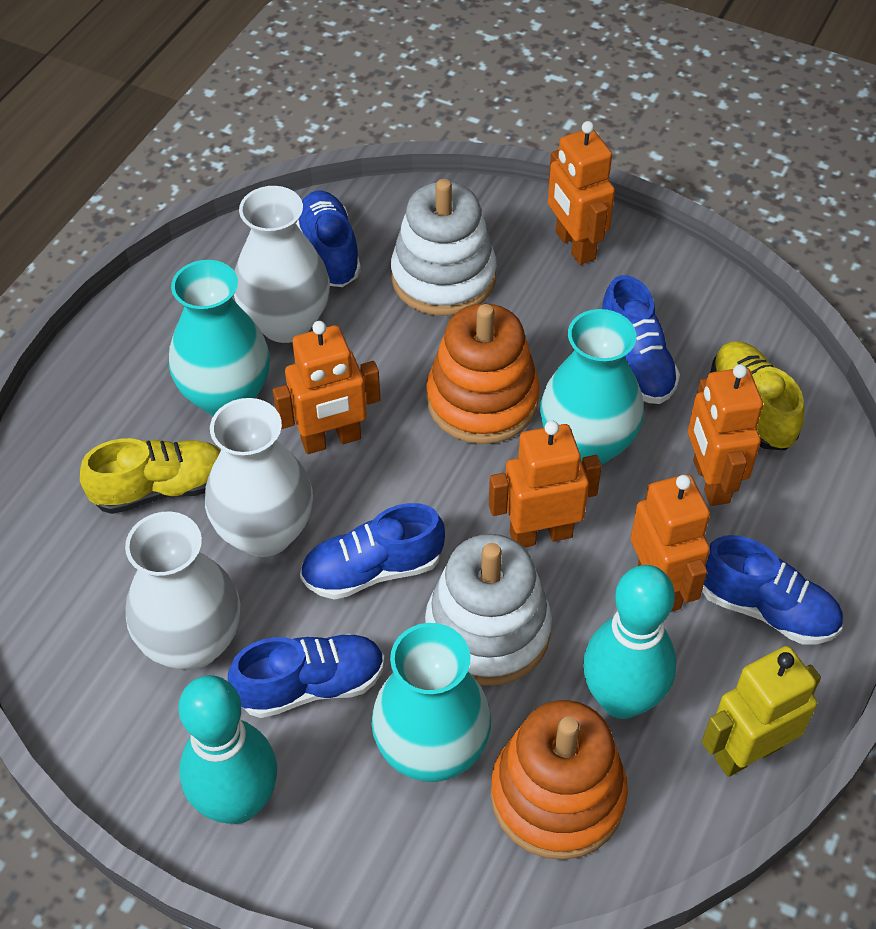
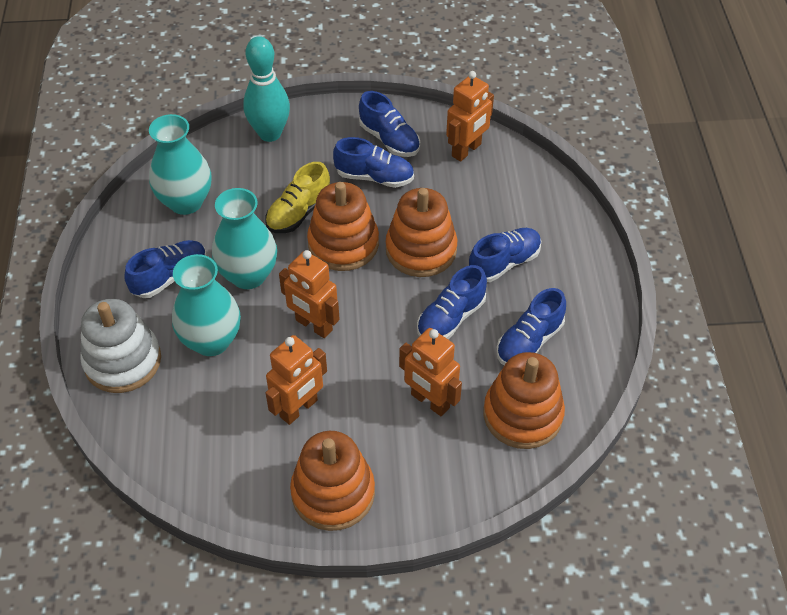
blue shoe: [228,634,385,718] [296,190,361,287] [300,503,445,600] [602,275,680,404] [702,535,843,645] = 5 -> [124,240,207,298] [333,137,414,188] [359,91,420,157] [417,265,487,339] [469,228,541,282] [496,288,566,365] = 6
orange robot: [273,321,380,454] [489,420,602,548] [548,121,615,265] [631,474,710,612] [688,364,763,506] = 5 -> [266,335,327,425] [279,250,340,338] [399,328,462,416] [446,71,494,162] = 4
orange stacking toy: [426,304,540,444] [491,700,628,860] = 2 -> [290,431,375,531] [307,182,379,271] [386,188,457,277] [484,352,565,449] = 4
turquoise bowling pin: [179,675,277,824] [583,565,676,719] = 2 -> [243,36,290,142] = 1
white stacking toy: [391,179,497,316] [425,534,552,686] = 2 -> [80,299,161,393] = 1
white vase: [125,512,240,670] [205,398,313,557] [234,186,330,343] = 3 -> none = 0
yellow robot: [702,646,821,777] = 1 -> none = 0
yellow shoe: [80,438,220,514] [710,341,804,450] = 2 -> [265,162,330,233] = 1

